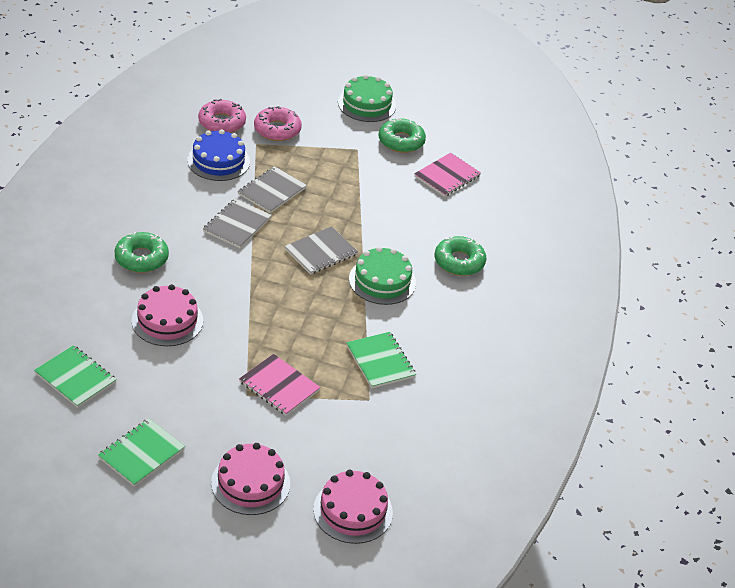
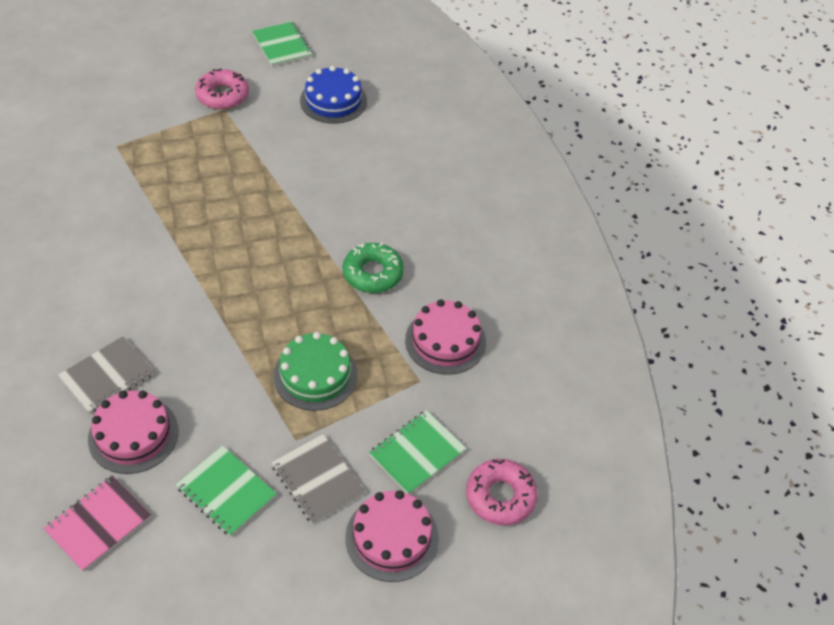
green cake: [338,74,396,122] [349,246,416,305] = 2 -> [273,332,357,411] = 1
green donut: [115,232,169,273] [378,118,426,153] [435,236,486,276] = 3 -> [343,243,404,293] = 1
grey notebook: [203,199,272,248] [238,166,307,213] [284,226,358,275] = 3 -> [58,336,154,414] [271,434,365,524] = 2
pink notebook: [239,354,321,416] [414,153,481,197] = 2 -> [43,476,151,572] = 1

